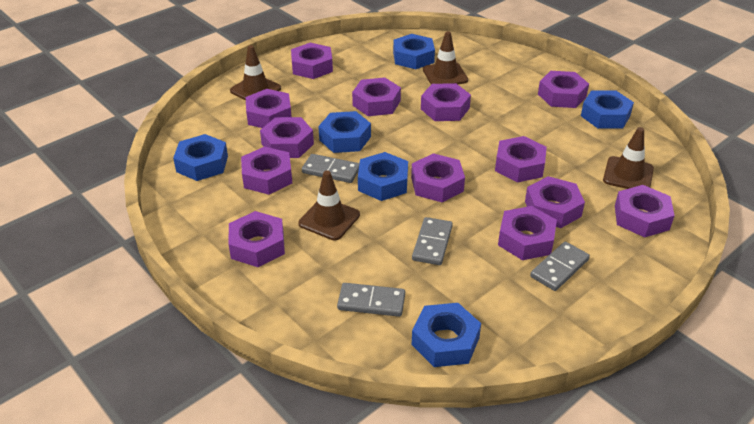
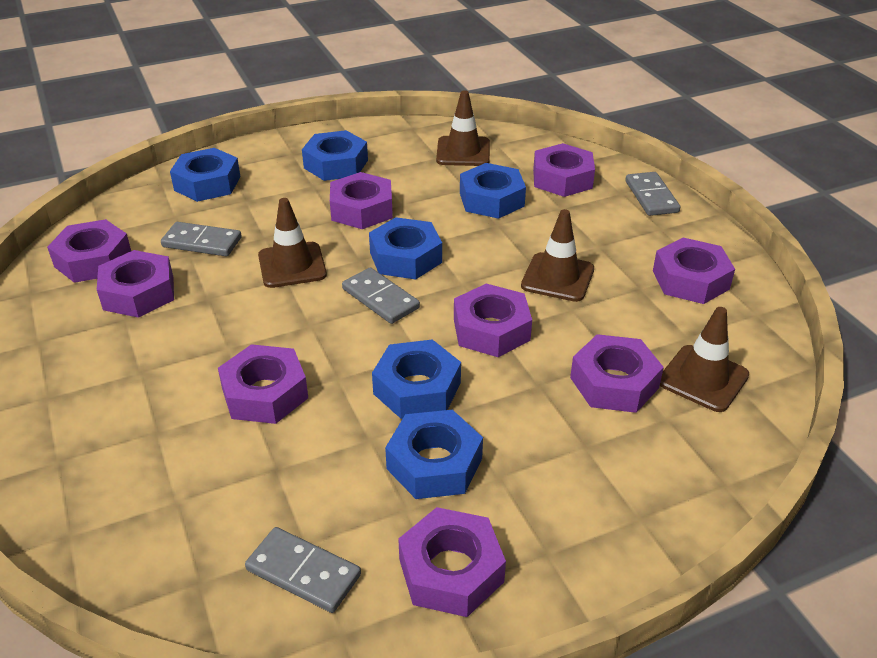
purple nut: [228,211,285,267] [241,147,292,195] [246,89,291,128] [260,117,314,158] [291,43,333,79] [352,77,401,116] [411,153,465,202] [421,83,471,121] [495,136,547,183] [498,206,557,260] [525,176,585,228] [538,71,589,108] [615,185,675,237] = 13 -> [47,219,131,283] [97,250,174,318] [218,344,308,424] [330,172,393,229] [398,507,506,617] [454,283,532,357] [533,143,595,197] [570,334,664,413] [653,237,735,304] = 9

